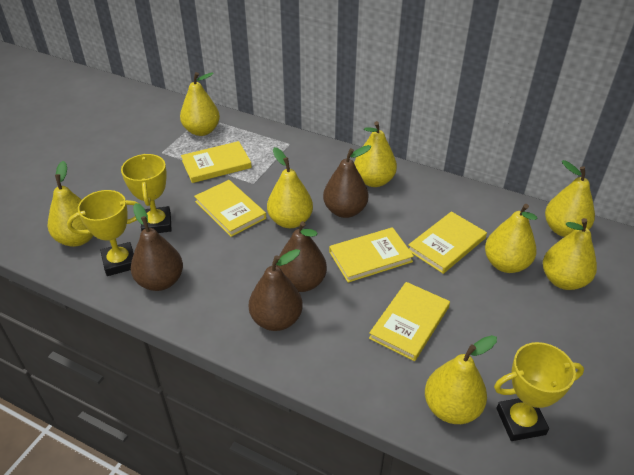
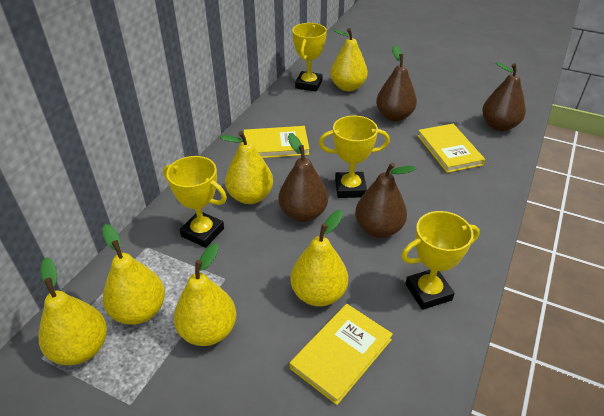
yellow book: [181,141,252,183] [194,180,266,237] [329,227,414,283] [369,282,450,361] [408,211,487,274] = 5 -> [244,126,309,158] [290,304,393,405] [417,124,485,173] = 3
yellow pear: [48,161,93,247] [180,72,220,136] [267,147,313,228] [354,121,397,187] [425,335,497,424] [485,204,537,273] [543,218,597,290] [545,160,595,237] = 8 -> [39,257,107,365] [102,224,165,325] [174,243,236,346] [220,131,273,204] [290,210,348,307] [331,28,368,91] = 6
yellow trophy: [67,190,140,276] [121,154,172,233] [494,342,584,441] = 3 -> [163,156,227,248] [292,23,327,92] [319,116,390,198] [401,211,480,310] = 4

